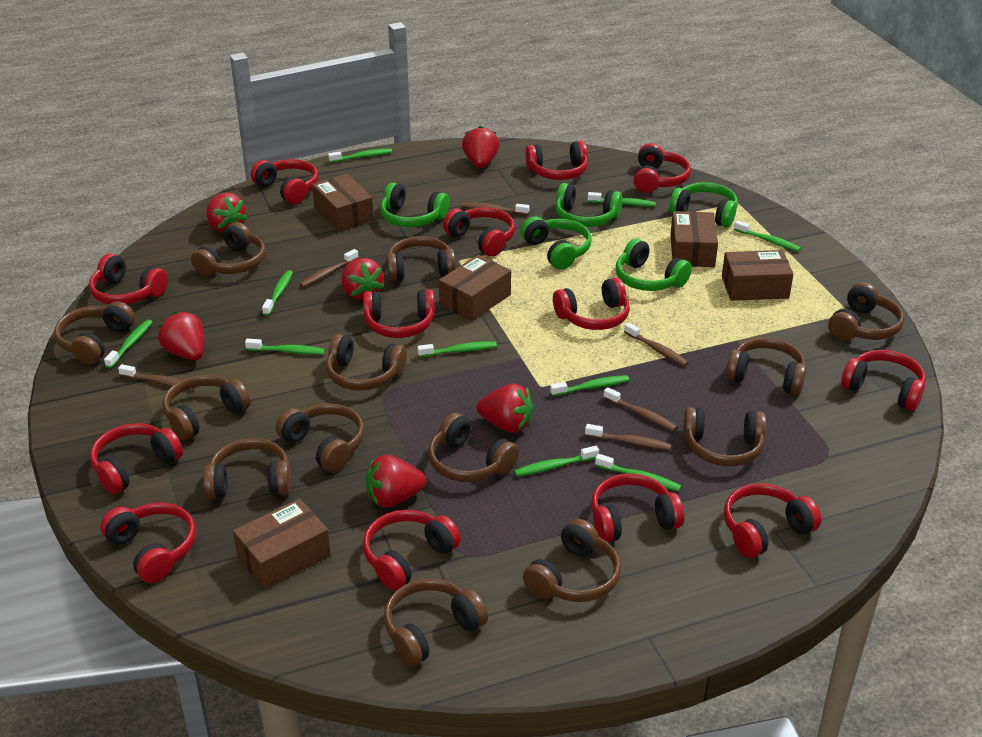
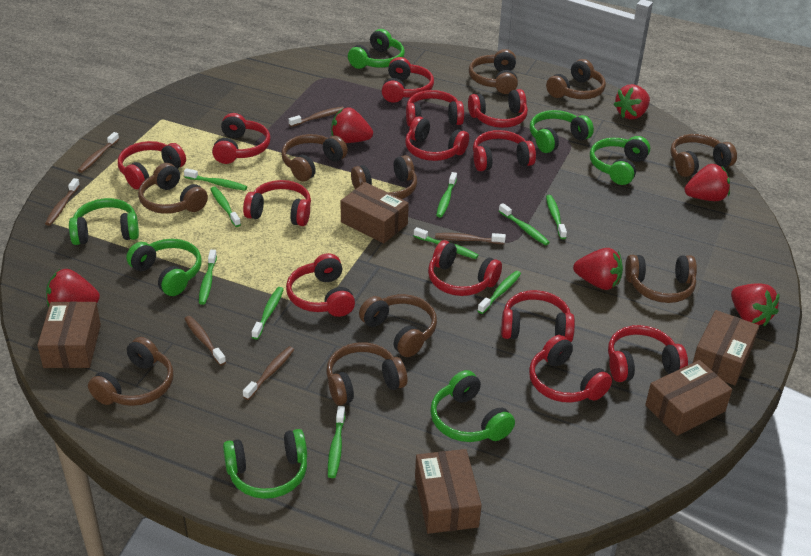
brown headphones: [54,301,135,365] [162,375,250,440] [191,222,266,276] [203,438,291,499] [276,403,365,472] [326,334,407,391] [384,579,488,667] [386,236,456,282] [428,412,519,482] [523,519,621,602] [683,407,766,466] [726,338,807,395] [828,282,904,341] = 13 -> [88,337,173,406] [138,163,208,214] [281,134,348,181] [326,342,407,405] [351,155,417,199] [359,294,437,357] [469,49,518,94] [546,59,606,99] [625,255,697,303] [670,134,737,177] = 10
green headphones: [380,183,449,227] [520,216,592,270] [555,183,622,227] [616,238,692,291] [669,182,738,228] = 5 -> [69,198,139,245] [126,239,201,296] [223,429,307,499] [348,29,405,69] [430,370,515,442] [530,110,594,153] [590,136,650,185] = 7

